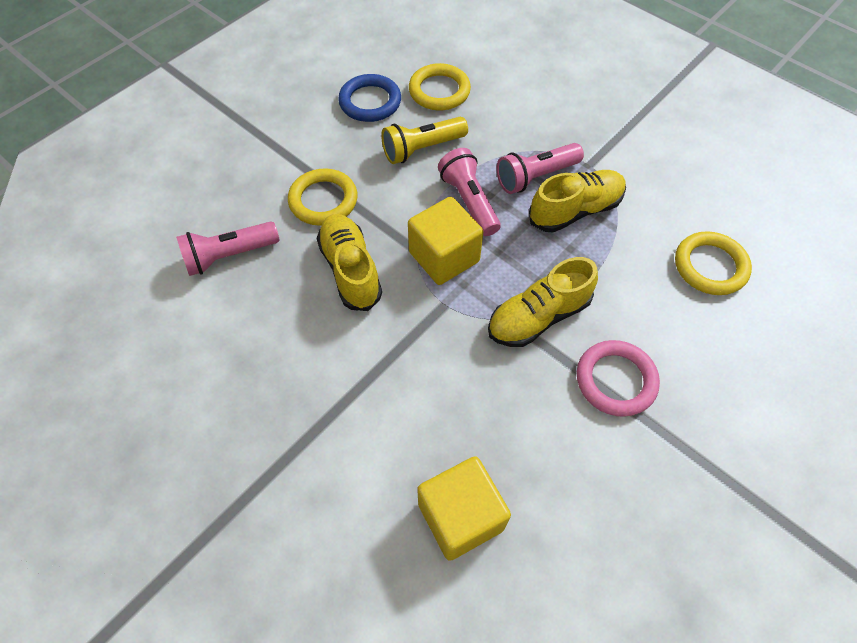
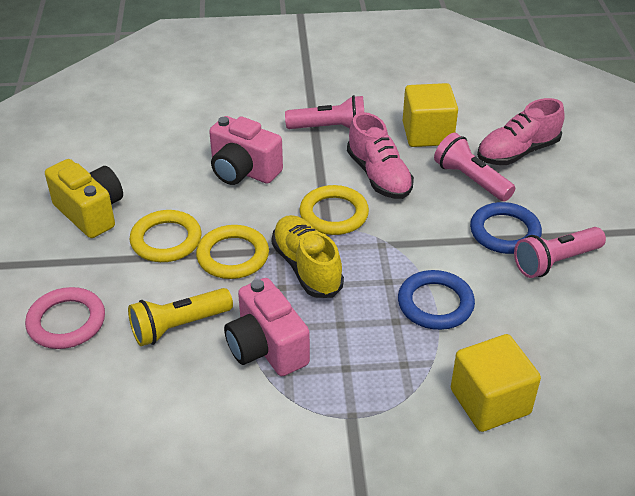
blue ring: [338,74,401,122] = 1 -> [398,270,475,330] [470,202,542,254] = 2
pink camera: none = 0 -> [209,116,283,185] [224,278,310,376] = 2
pink shoe: none = 0 -> [347,112,414,199] [477,98,565,165] = 2
yellow camera: none = 0 -> [45,159,123,238] = 1
yellow shoe: [317,214,382,311] [488,257,598,347] [529,170,626,233] = 3 -> [271,215,344,298] = 1

